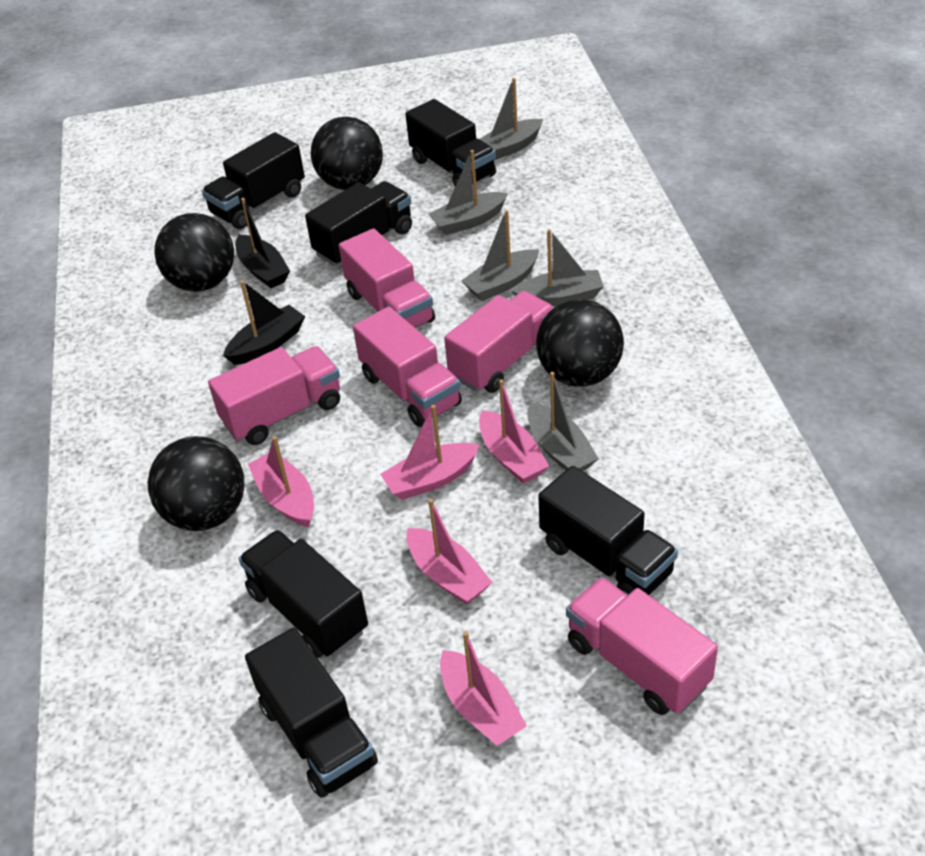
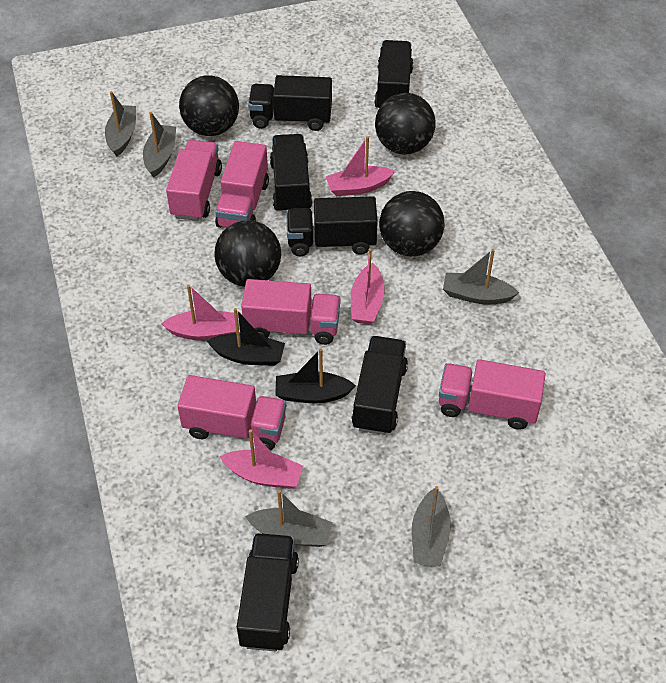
pink boat: [248,436,314,527] [380,405,480,500] [407,499,493,605] [440,631,527,746] [479,379,549,484] = 5 -> [161,285,238,340] [220,429,303,489] [326,136,395,196] [351,248,384,324] = 4

